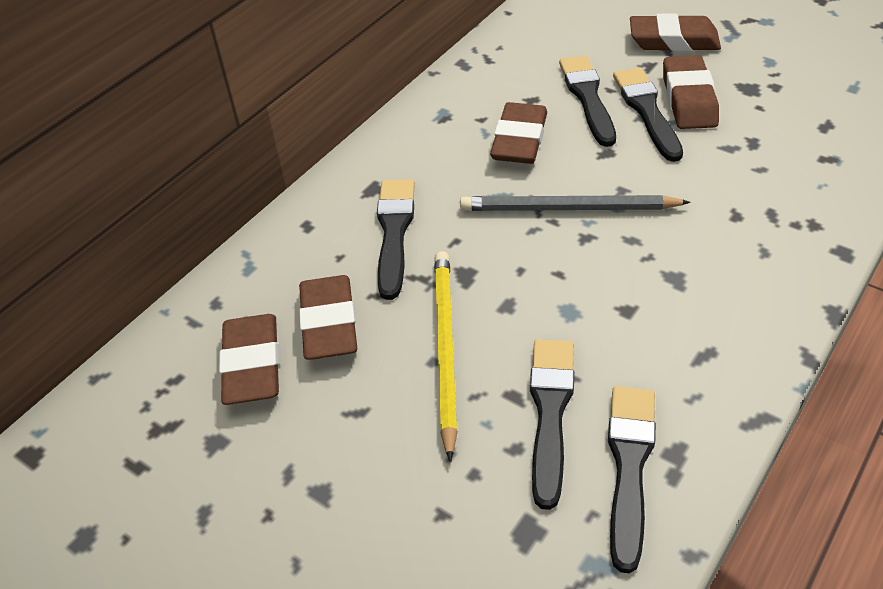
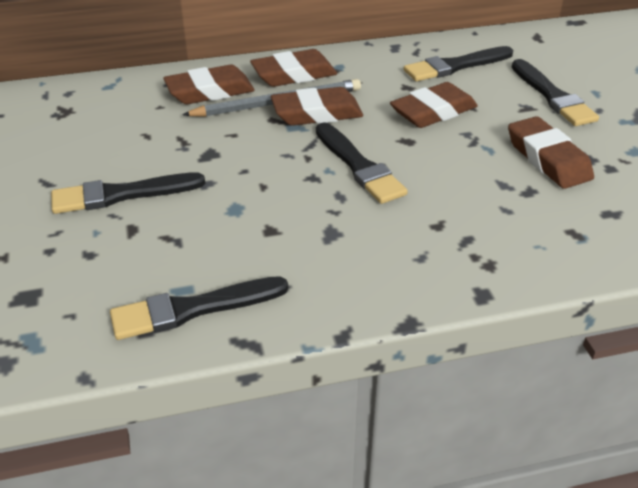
yellow pencil: [434,251,458,462] = 1 -> none = 0

